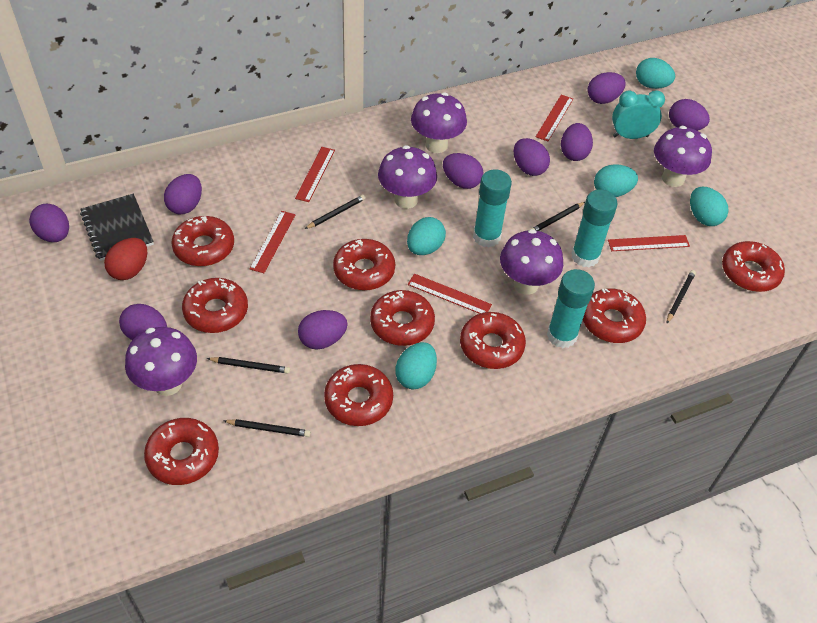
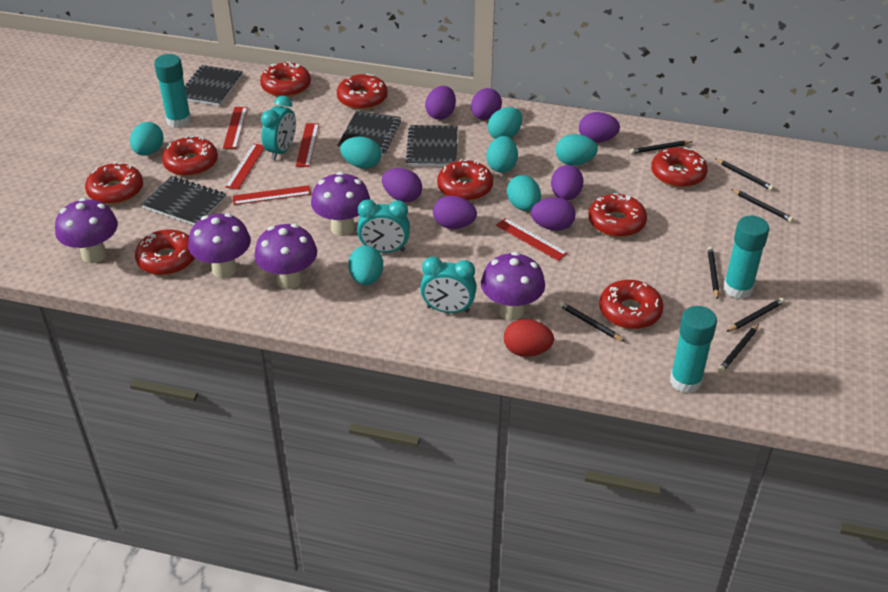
black notebook: [80,194,154,261] = 1 -> [141,176,226,225] [185,65,243,106] [337,111,401,156] [406,125,457,166] = 4
black pencil: [207,357,290,373] [223,419,310,437] [305,195,366,229] [531,202,585,231] [667,270,696,323] = 5 -> [559,302,625,342] [630,141,693,154] [708,246,719,300] [715,159,774,191] [718,324,759,373] [726,298,785,332] [731,189,794,222] = 7
purple egg: [29,204,69,242] [119,304,167,340] [164,174,202,214] [298,310,348,349] [443,153,483,189] [514,138,550,176] [561,123,593,161] [588,72,626,104] [669,99,710,131] = 9 -> [382,168,422,203] [425,86,456,120] [433,195,477,229] [471,88,502,120] [531,197,575,231] [551,165,584,200] [579,112,620,143] = 7
turquoise clock: [612,90,665,139] = 1 -> [261,96,296,160] [357,199,410,253] [420,257,477,313] = 3
turquoise egg: [395,342,437,389] [407,217,446,255] [594,164,638,197] [636,58,675,89] [690,187,729,226] = 5 -> [130,122,164,156] [340,137,381,169] [348,245,383,285] [486,136,518,173] [488,107,522,139] [507,175,541,211] [556,134,598,166] = 7

